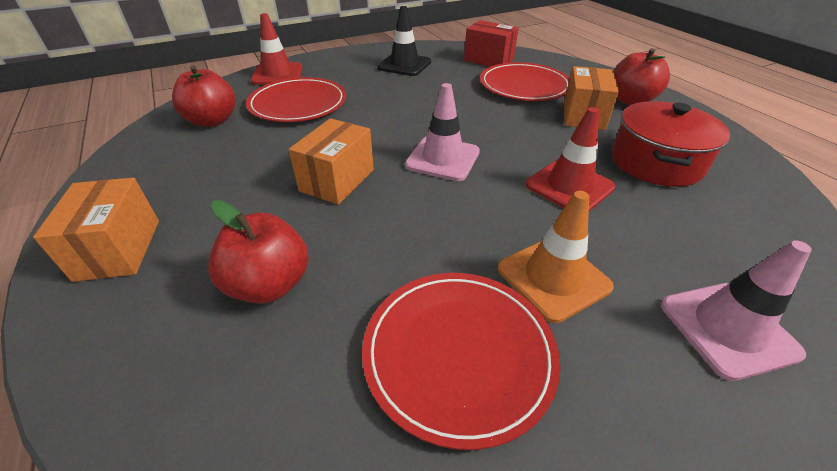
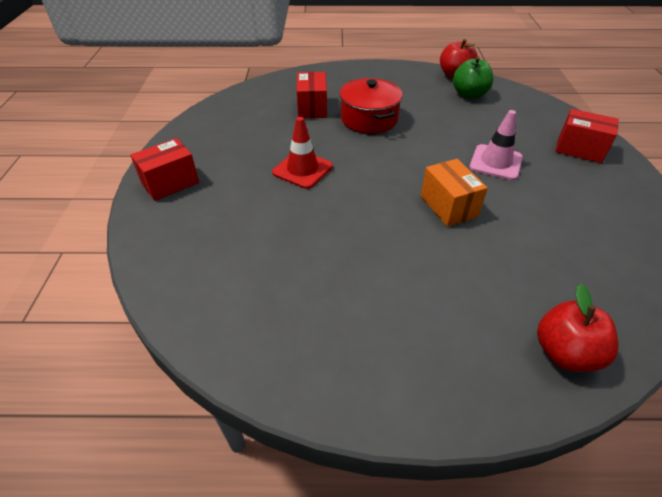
black traffic cone: [377,6,431,76] = 1 -> none = 0
green apple: none = 0 -> [453,57,493,99] = 1
orange box: [33,178,159,282] [289,118,374,205] [564,66,619,130] = 3 -> [421,159,488,227] = 1
orange traffic cone: [498,191,614,323] = 1 -> none = 0
pink traffic cone: [405,83,480,181] [661,240,812,381] = 2 -> [469,110,523,180] = 1
red apple: [172,65,236,127] [208,200,309,304] [613,48,670,105] = 3 -> [440,39,478,79] [537,283,618,372] = 2
red box: [464,20,519,67] = 1 -> [130,138,199,201] [297,72,327,118] [555,109,619,163] = 3
red plate: [246,77,347,122] [362,273,560,450] [480,62,570,101] = 3 -> none = 0
red traffic cone: [251,13,303,85] [526,107,616,211] = 2 -> [272,117,333,189] = 1

